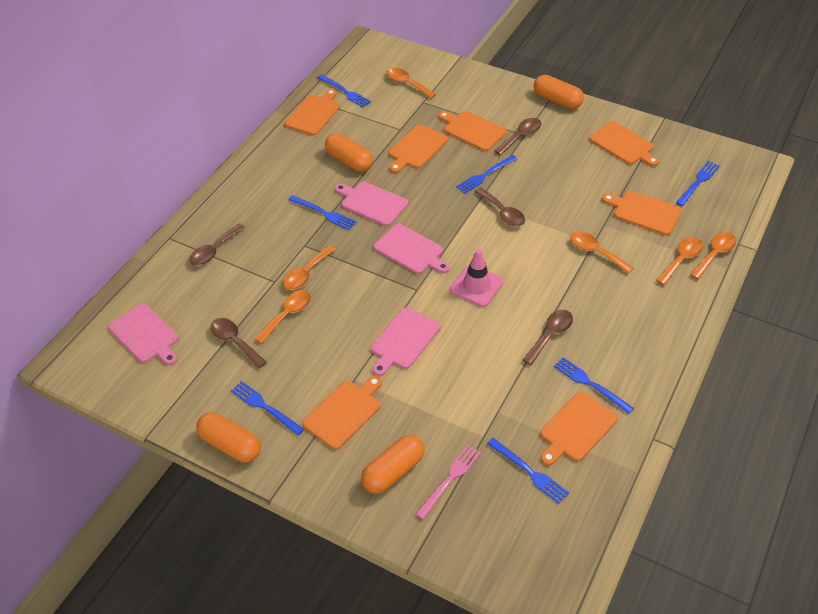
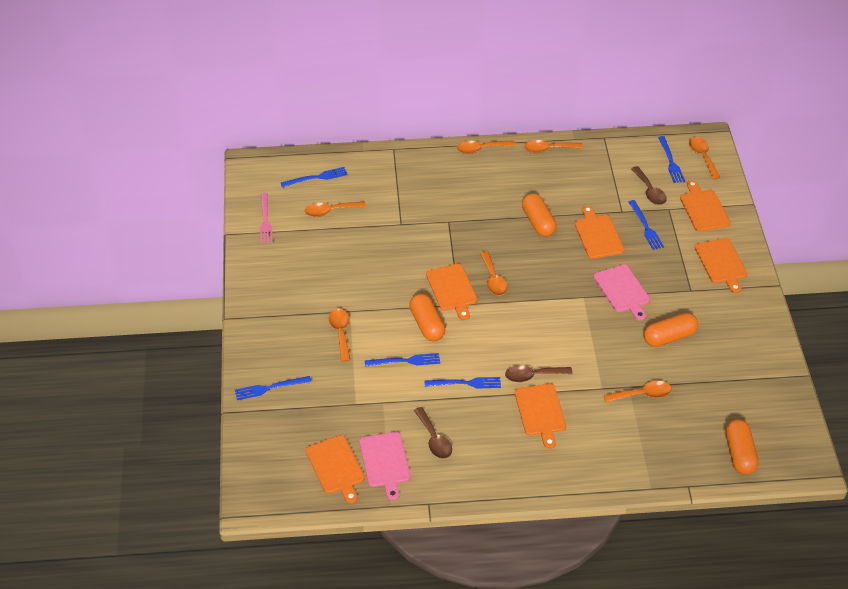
blue fork: [231,381,304,436] [288,195,357,230] [317,74,371,108] [456,155,518,194] [487,438,569,504] [554,357,634,414] [676,161,720,206] = 7 -> [235,376,311,400] [281,167,348,187] [365,353,440,367] [425,377,501,388] [629,200,664,250] [658,136,685,183] = 6
brown spoon: [189,223,245,266] [211,318,267,368] [474,187,525,226] [494,118,541,155] [523,310,573,365] = 5 -> [414,407,452,459] [505,365,573,382] [631,166,667,205] = 3
orange cutting board: [284,89,340,135] [302,376,382,450] [389,125,448,173] [438,111,507,151] [540,391,618,466] [589,121,659,166] [602,191,682,235] = 7 -> [306,435,365,504] [426,264,477,320] [515,384,566,449] [575,206,624,259] [680,180,730,232] [694,238,748,293] = 6
orange spoon: [254,290,311,344] [283,245,336,290] [386,68,436,98] [570,232,634,274] [656,237,703,285] [690,232,736,280] = 6 -> [305,202,366,217] [329,309,350,362] [457,141,515,154] [480,251,508,296] [524,140,583,153] [604,381,672,402] [689,137,720,180] = 7
pink cutting board: [108,303,179,365] [335,182,408,226] [371,307,441,376] [374,224,450,274] = 4 -> [359,432,411,501] [594,264,650,321] = 2
pink traffic cone: [450,249,503,307] = 1 -> none = 0

